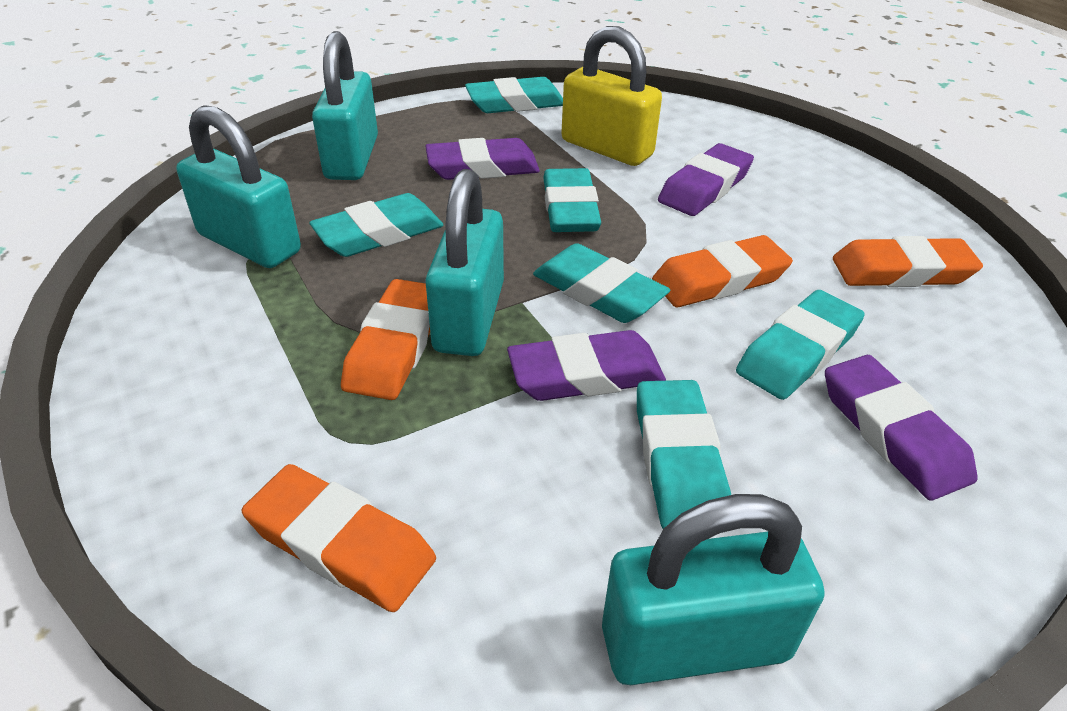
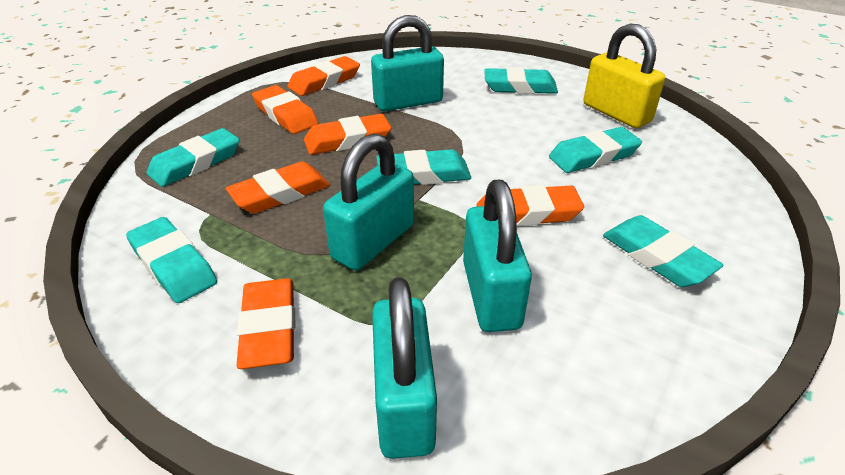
orange eraser: [242,464,436,612] [341,279,430,400] [652,235,793,307] [833,236,983,287] = 4 -> [226,161,330,214] [237,278,295,369] [252,85,319,134] [287,56,360,96] [304,114,391,155] [477,185,584,226] = 6
purple eraser: [425,138,540,180] [507,330,666,401] [658,143,754,216] [825,355,977,501] = 4 -> none = 0

